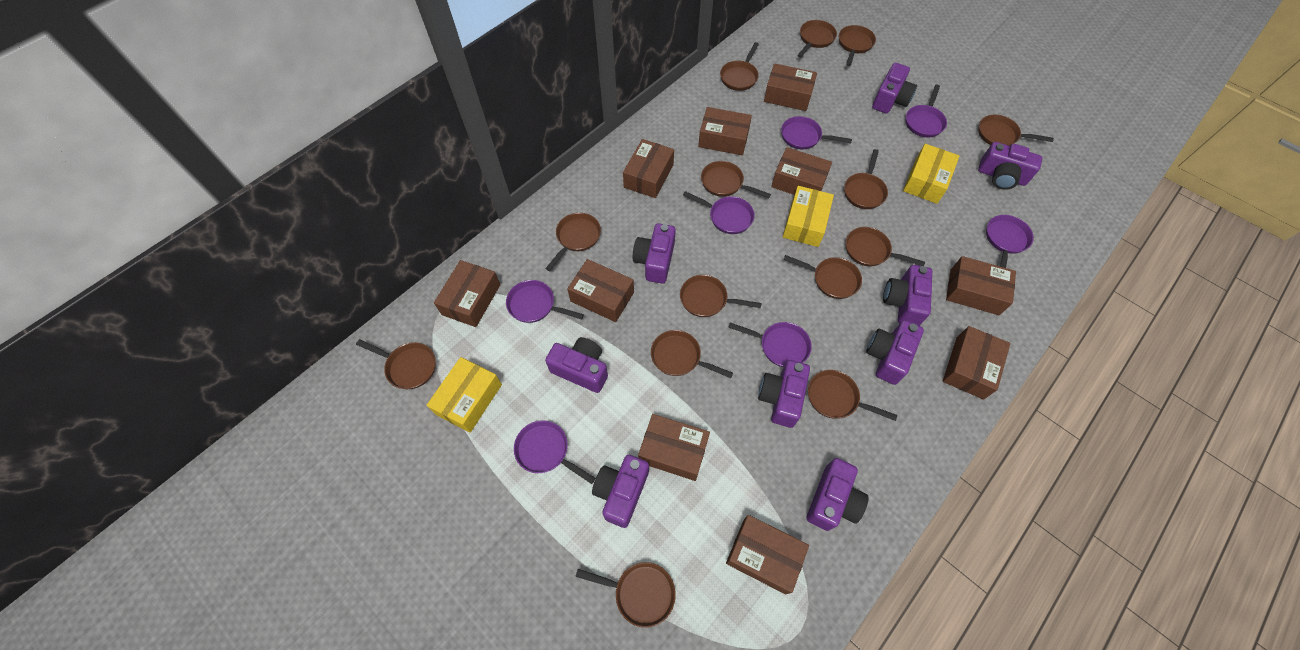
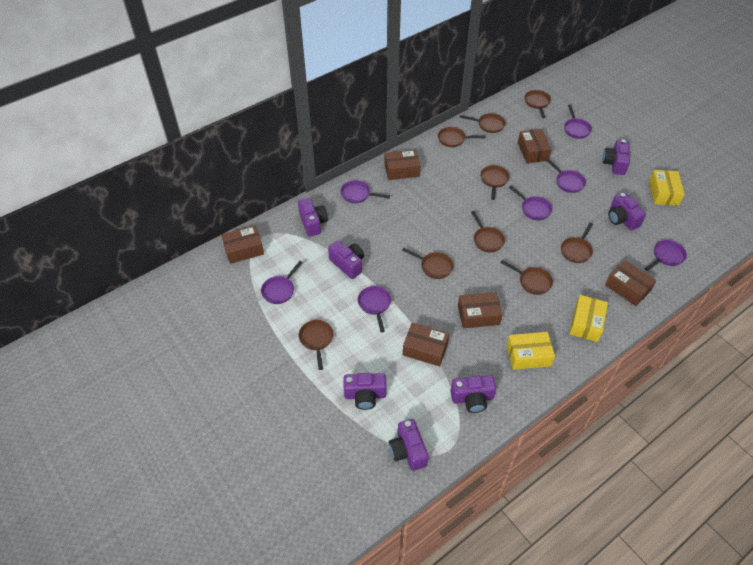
brown box: [434,260,500,327] [568,259,634,322] [623,139,674,198] [638,414,710,481] [698,107,752,155] [726,515,809,594] [764,63,817,111] [771,147,832,195] [943,326,1010,400] [946,256,1016,315] = 10 -> [221,225,264,264] [384,149,420,180] [403,322,449,366] [458,292,503,328] [518,129,552,163] [605,260,656,306] = 6
brown pan: [356,339,436,389] [545,213,601,271] [575,562,675,628] [651,330,733,378] [680,275,762,317] [701,161,771,198] [720,42,759,91] [784,255,862,299] [797,20,837,58] [808,370,897,421] [839,25,876,66] [844,149,888,209] [846,227,925,266] [978,115,1054,146] = 14 -> [299,320,333,370] [402,248,453,279] [438,127,485,147] [459,113,506,133] [471,211,505,252] [480,165,510,200] [501,260,553,295] [525,90,551,118] [561,223,593,263] = 9
purple camera: [545,337,608,393] [592,455,649,528] [632,223,676,284] [758,360,810,428] [806,458,869,531] [866,320,924,385] [872,63,917,114] [883,265,932,326] [978,142,1042,190] = 9 -> [298,198,328,237] [328,241,364,279] [344,373,387,410] [389,419,429,471] [450,375,496,413] [602,139,630,175] [608,192,646,230] = 7

